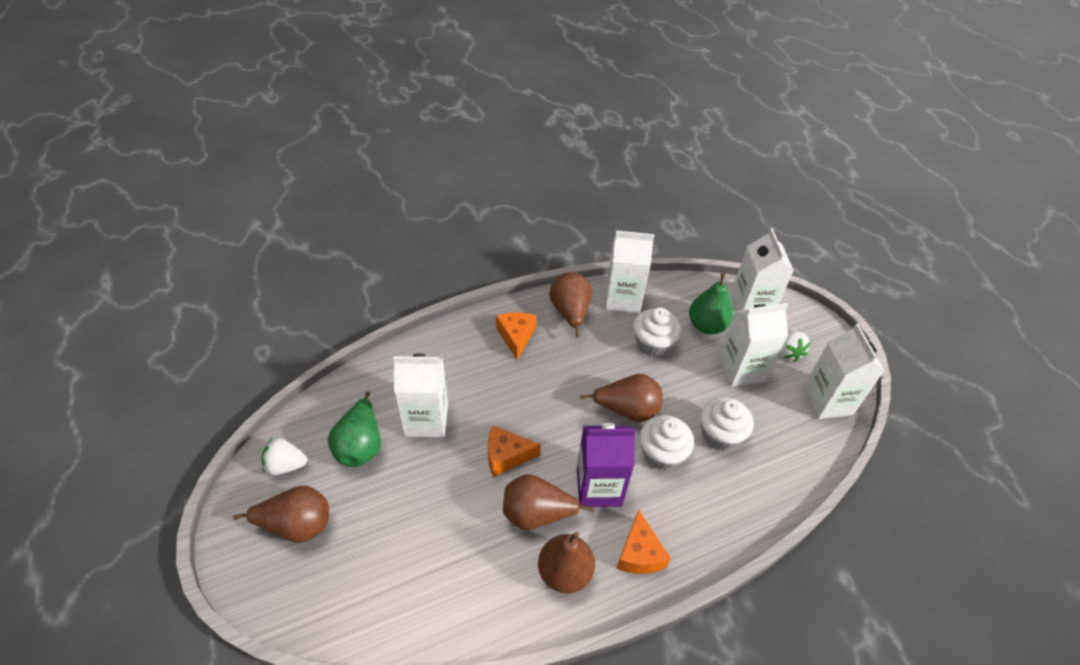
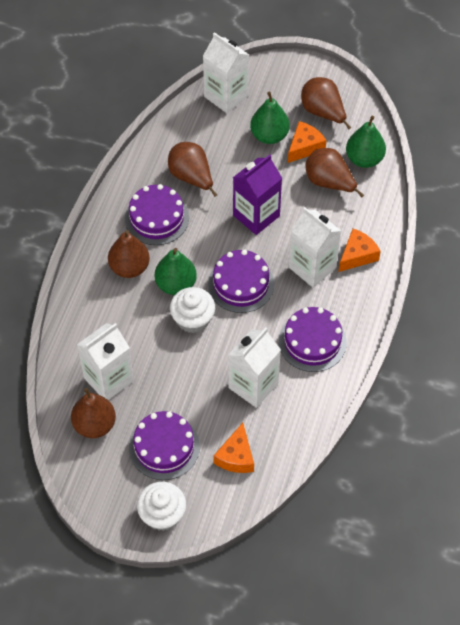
green pear: [328,392,381,467] [689,273,733,334] = 2 -> [155,248,197,295] [250,92,290,144] [346,116,386,168] = 3
purple cake: none = 0 -> [125,184,189,245] [129,411,200,480] [208,250,274,313] [279,307,347,372] = 4
white carton: [393,354,448,437] [605,231,654,313] [717,303,788,387] [730,228,794,311] [803,324,884,419] = 5 -> [77,323,134,400] [203,32,249,113] [228,328,281,408] [289,207,341,288] = 4
white cupcake: [633,307,681,357] [640,415,694,470] [700,397,754,451] = 3 -> [137,482,186,531] [170,287,215,333] = 2
white strawberry: [261,437,307,475] [780,329,811,362] = 2 -> none = 0

